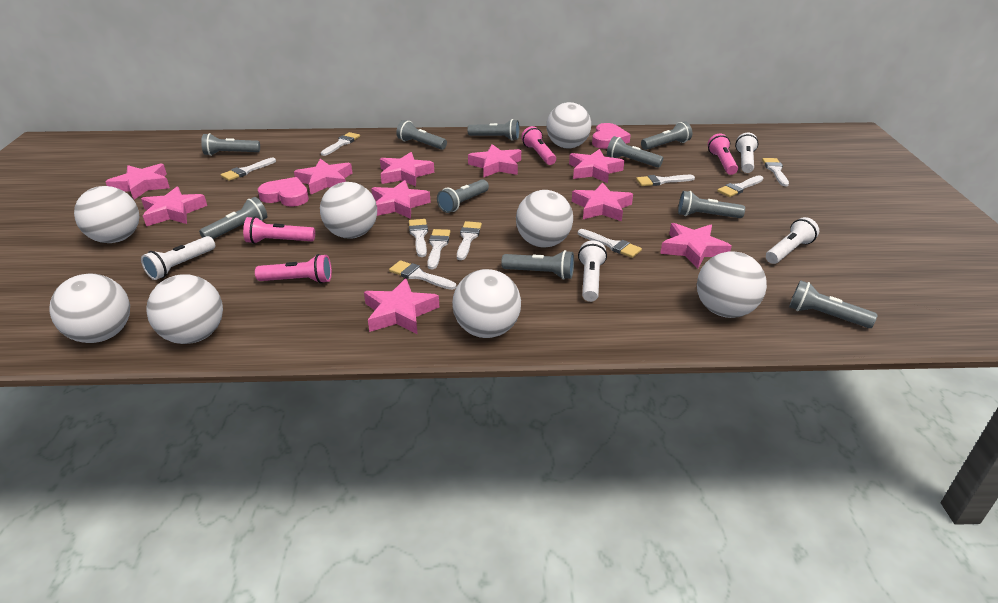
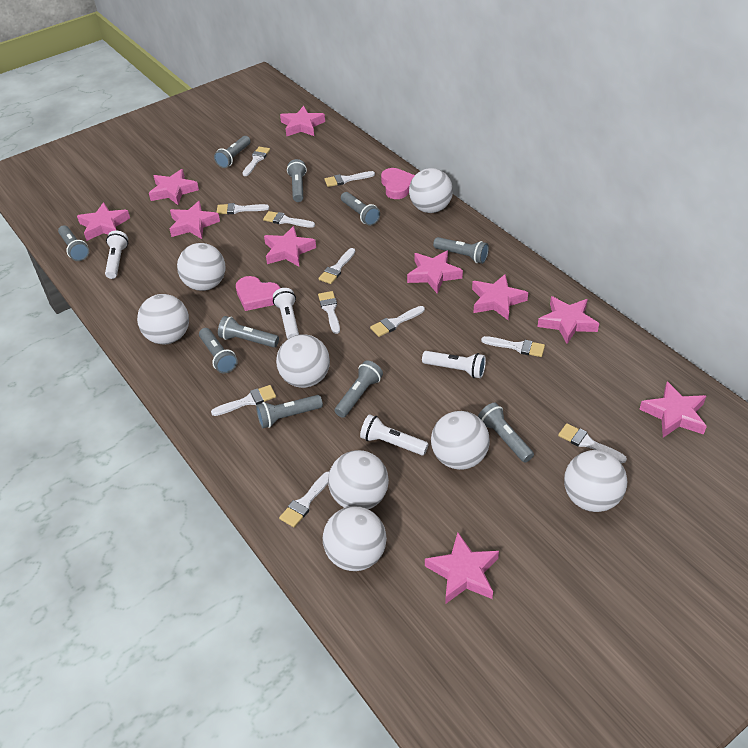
pink flashlight: [243,217,315,244] [255,254,332,284] [521,126,556,165] [708,134,738,175] = 4 -> none = 0
white brush: [221,158,276,181] [321,132,360,156] [389,260,456,290] [409,219,428,257] [427,229,451,269] [457,221,482,260] [578,229,642,258] [636,175,695,186] [717,175,763,197] [762,158,789,186] = 10 -> [211,385,276,416] [216,203,269,214] [242,147,270,176] [263,211,315,228] [279,472,329,527] [318,248,355,284] [318,291,340,334] [324,171,375,187] [370,306,425,337] [481,336,545,357] [558,423,627,463] = 11

